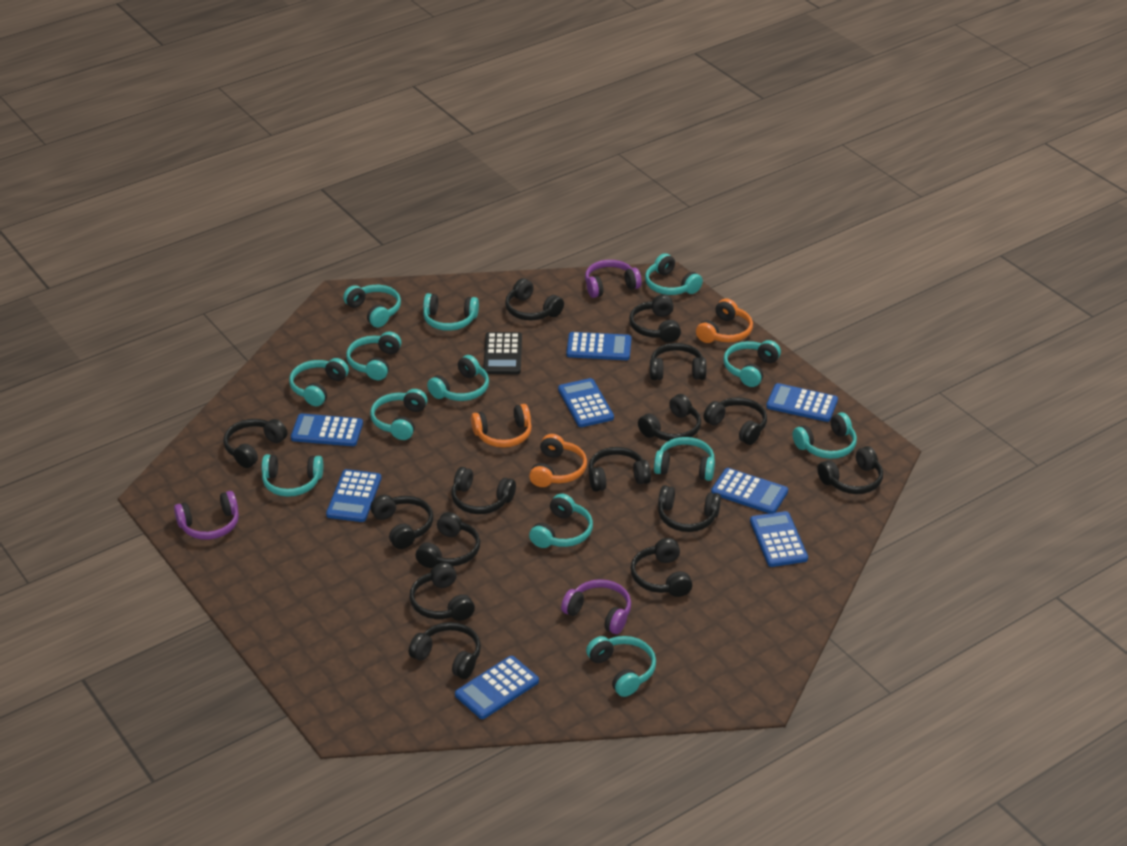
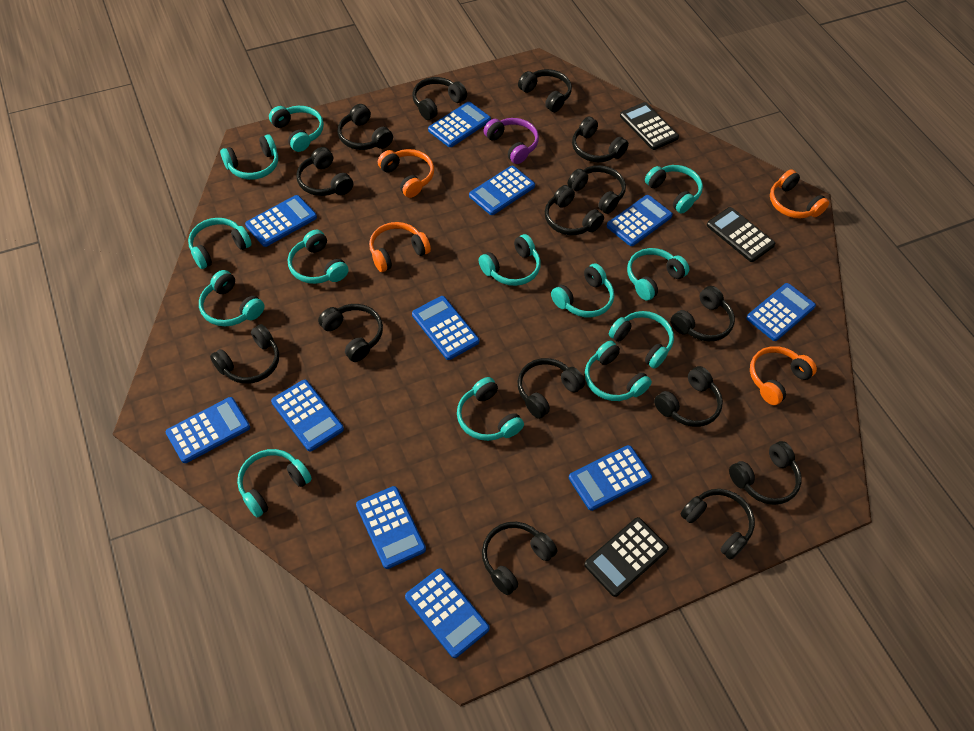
black calculator: [483,332,522,374] = 1 -> [584,517,669,597] [620,102,679,150] [707,207,775,262] = 3
blue calculator: [291,413,363,446] [326,469,381,522] [455,656,539,719] [558,378,614,427] [566,332,631,360] [711,468,788,514] [750,511,808,567] [766,383,838,422] = 8 -> [166,397,250,463] [245,195,317,247] [271,380,344,451] [356,486,426,569] [405,568,490,658] [412,296,479,360] [428,102,491,147] [469,166,535,215] [569,445,652,511] [607,195,673,246] [746,283,816,341] = 11
orange headphones: [471,404,532,448] [529,434,587,487] [696,299,753,343] = 3 -> [369,222,431,272] [378,149,434,198] [750,346,817,405] [770,169,829,218] = 4
purple headphones: [174,491,239,540] [561,579,631,634] [585,260,642,298] = 3 -> [483,118,539,164] = 1

